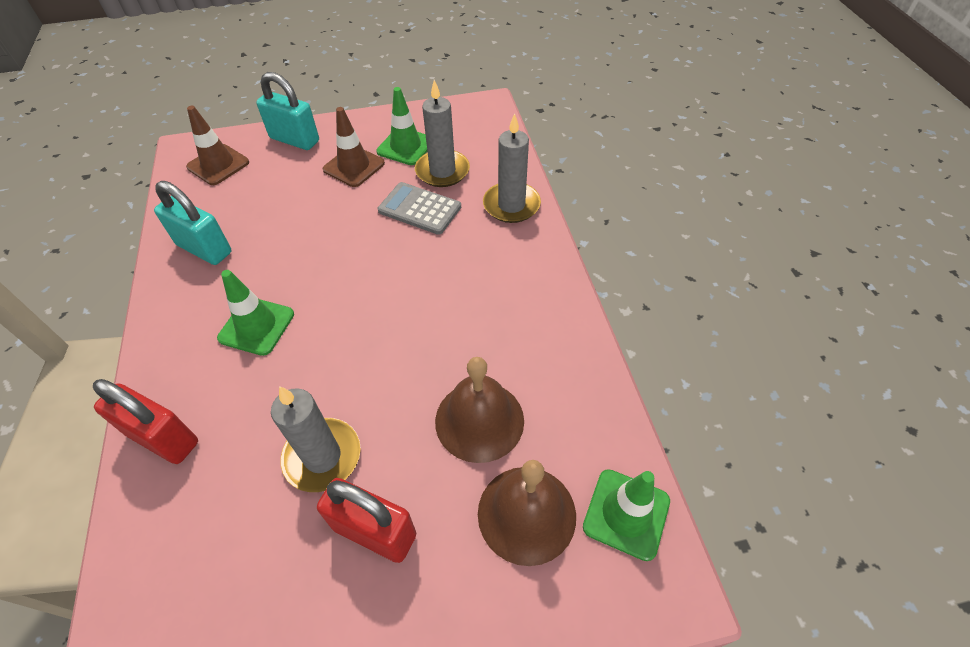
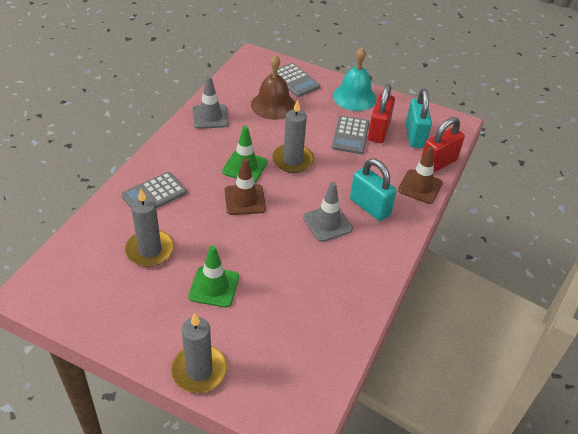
brown bell: [435,357,524,463] [478,460,576,566] = 2 -> [251,55,295,120] = 1
green traffic cone: [217,270,294,356] [376,87,427,165] [583,469,670,561] = 3 -> [188,245,239,308] [222,126,267,183] = 2
grey calculator: [378,182,461,235] = 1 -> [121,172,187,208] [271,63,320,97] [332,116,369,154] = 3
grey traffic cone: none = 0 -> [193,76,229,129] [303,182,353,242] = 2
turquoise bell: none = 0 -> [333,48,377,111] = 1

